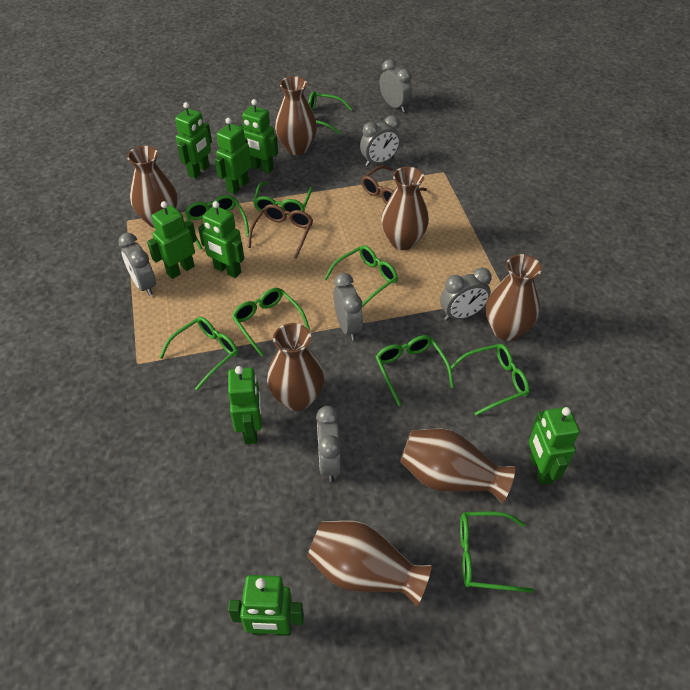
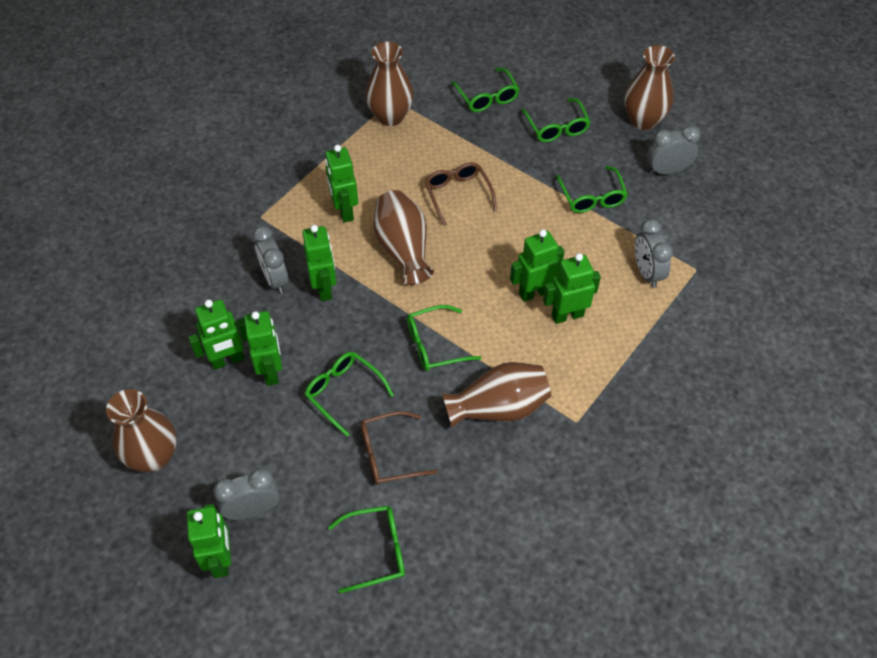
brown vase: [127,146,177,228] [267,323,324,411] [275,76,317,155] [307,520,432,606] [381,167,429,250] [400,429,515,503] [486,254,542,341] = 7 -> [106,389,177,472] [365,42,414,126] [373,190,434,285] [442,362,551,428] [625,45,675,130] = 5
green glasses: [159,317,238,391] [185,195,249,250] [232,288,310,357] [253,182,313,215] [308,91,352,134] [324,245,398,307] [376,335,454,406] [451,344,530,416] [460,512,534,593] = 9 -> [305,352,394,436] [328,506,405,593] [407,305,482,371] [451,68,519,112] [521,98,590,142] [556,166,628,213] = 6
green robot: [147,201,197,279] [175,102,212,179] [198,201,244,278] [215,118,251,194] [228,366,262,444] [228,575,304,636] [239,99,278,173] [529,407,580,485] = 8 -> [187,504,231,578] [188,300,248,370] [244,311,282,386] [303,225,336,301] [325,145,358,223] [510,230,565,302] [543,253,601,324] = 7
grey clock: [118,233,156,296] [316,406,342,482] [333,273,363,341] [360,116,401,166] [379,59,412,112] [440,268,492,321] = 6 -> [213,468,280,520] [253,226,289,294] [635,219,673,288] [647,125,701,175] = 4

